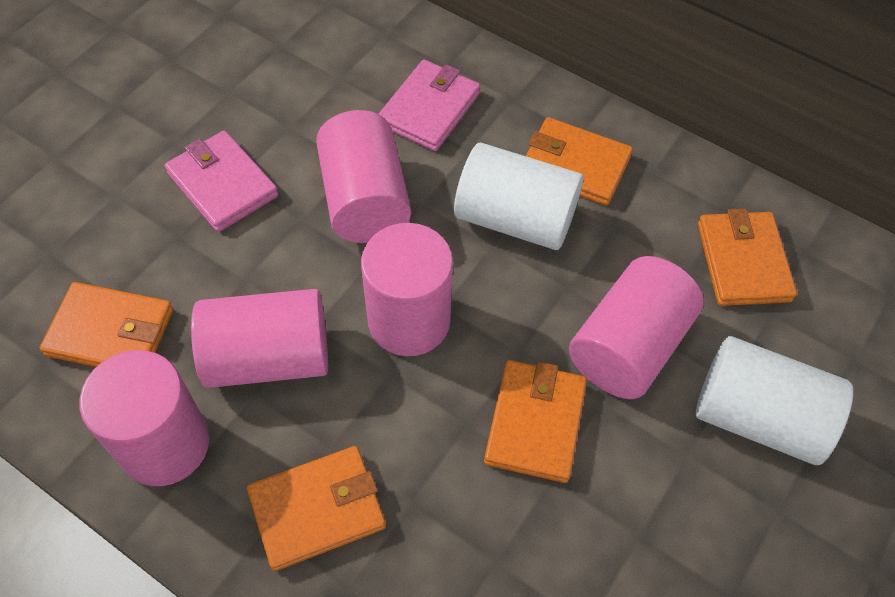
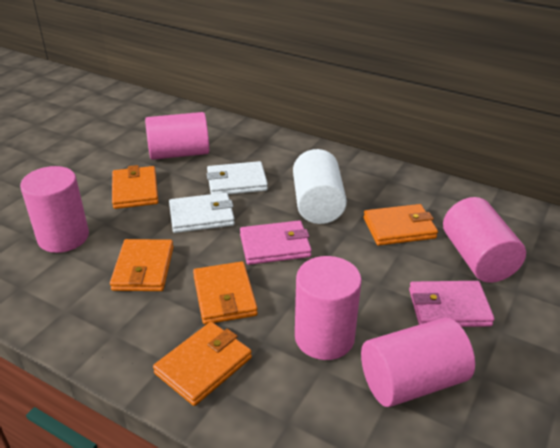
white cylinder: [454,143,583,250] [696,336,853,465] = 2 -> [293,149,347,224] = 1
white wallet: none = 0 -> [169,193,235,233] [207,161,268,194] = 2

